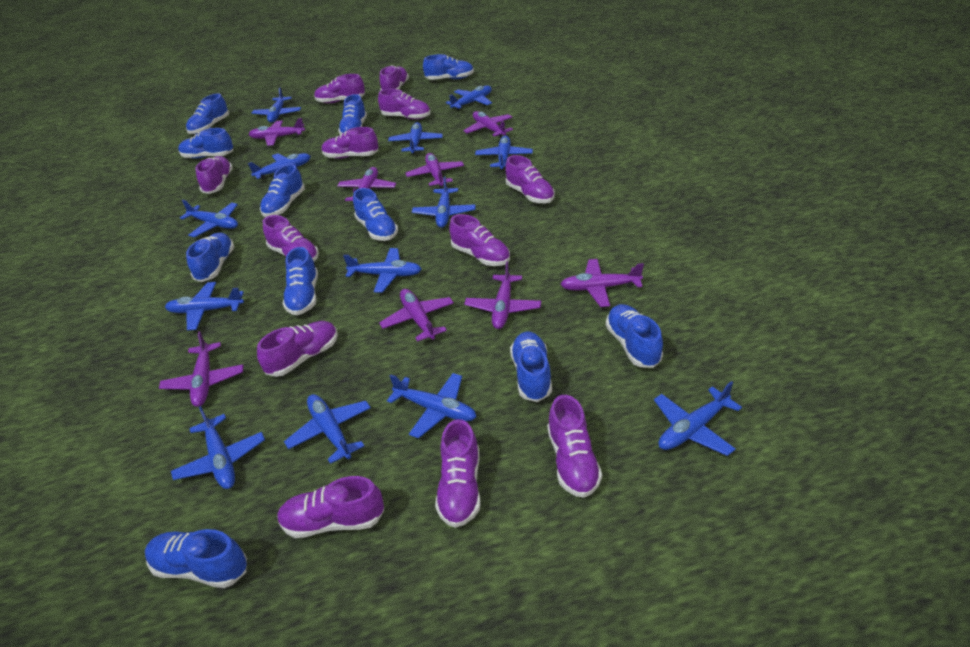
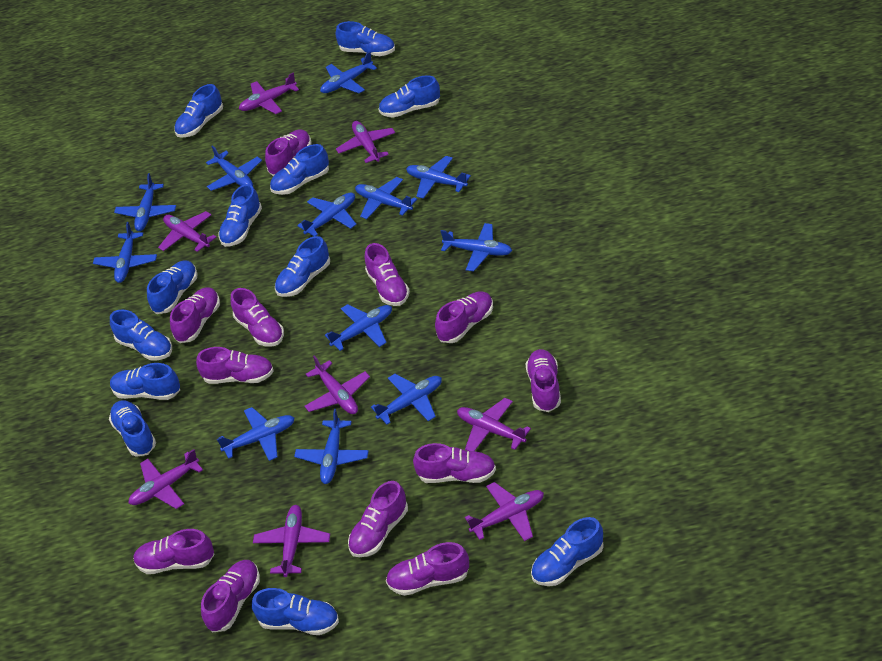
blue plane: [165,282,244,330] [171,406,265,489] [180,200,238,237] [248,153,311,179] [252,87,301,123] [284,394,371,464] [343,248,421,293] [387,373,476,439] [388,122,443,154] [412,176,476,228] [446,86,492,110] [475,136,533,170] [654,381,742,456] = 13 -> [93,222,157,283] [114,173,176,231] [206,145,262,191] [217,407,295,461] [294,409,369,484] [297,192,356,236] [320,52,377,93] [325,304,392,351] [355,177,417,219] [371,374,442,425] [406,156,471,199] [441,223,512,271] = 12
blue shoe: [145,529,247,588] [178,128,234,159] [186,93,229,134] [186,232,234,282] [260,164,305,217] [283,247,318,315] [338,94,367,134] [353,188,398,241] [423,54,474,80] [510,331,552,402] [606,304,663,368] = 11 -> [109,400,156,457] [110,309,172,360] [110,363,180,400] [147,260,198,314] [174,84,223,138] [218,184,262,247] [252,588,339,635] [270,144,329,195] [275,236,330,297] [336,21,395,56] [378,75,440,118] [531,517,604,586] = 12

